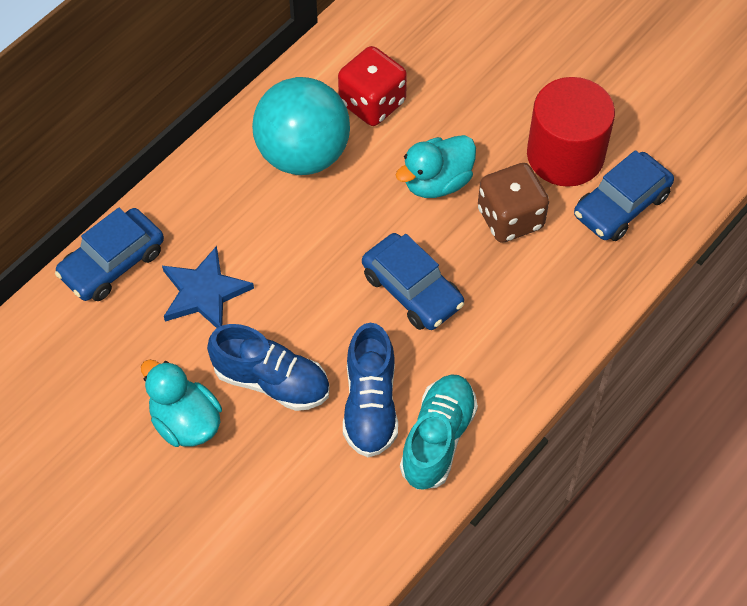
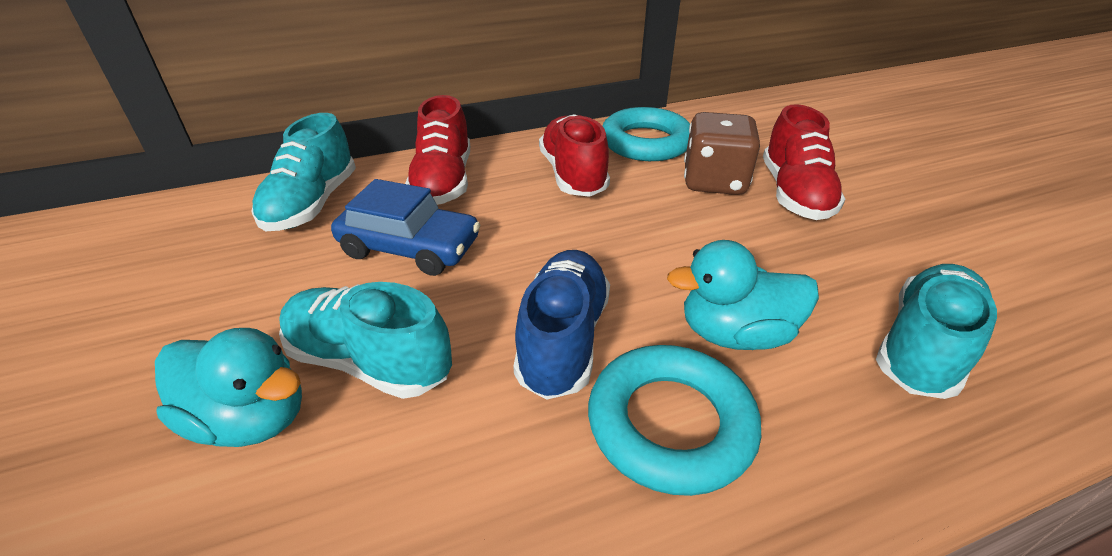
blue car: [55,208,164,301] [362,233,464,330] [574,150,674,241] = 3 -> [331,179,480,276] = 1
blue shoe: [207,324,330,411] [343,323,398,457] = 2 -> [513,250,610,400] = 1
blue star: [162,246,254,328] = 1 -> none = 0
red cylinder: [527,77,615,187] = 1 -> none = 0
red dice: [338,46,407,126] = 1 -> none = 0
red shoe: none = 0 -> [405,95,470,205] [539,114,610,197] [763,104,845,220] = 3
turquoise ball: [252,77,350,175] = 1 -> none = 0
turquoise ring: none = 0 -> [588,345,761,496] [603,107,690,161] = 2
turquoise shoe: [400,374,478,490] = 1 -> [251,113,356,231] [279,282,452,399] [876,264,997,399] = 3

